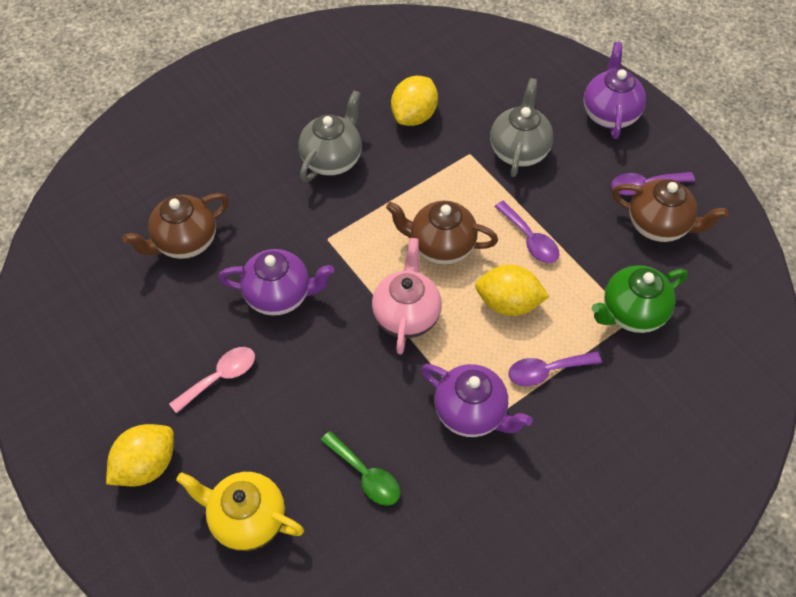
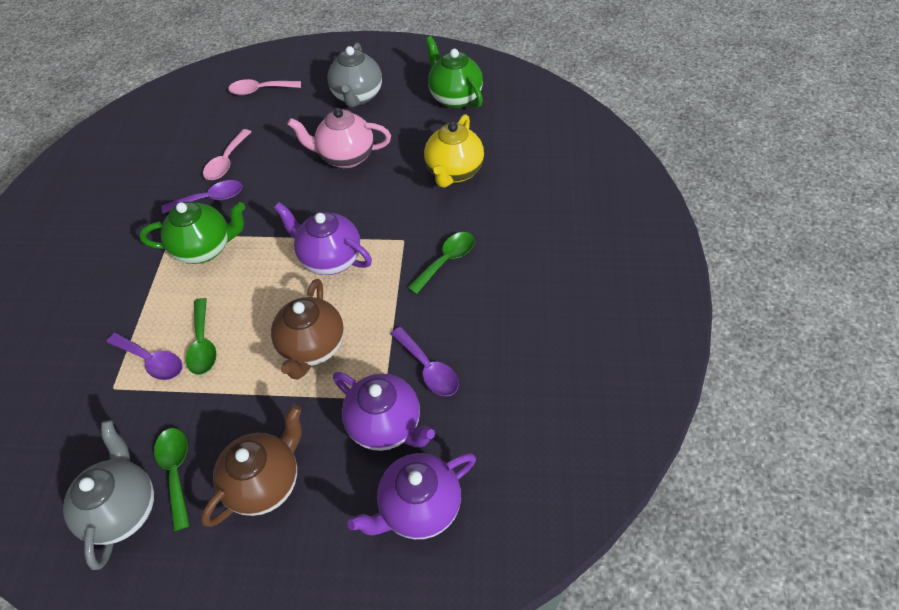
brown teapot: [122,193,229,259] [386,201,498,265] [612,179,728,242] = 3 -> [201,405,302,527] [271,279,344,379] = 2
green spoon: [320,431,400,506] = 1 -> [154,428,190,531] [186,298,217,375] [408,232,475,294] = 3
green teapot: [592,265,688,333] = 1 -> [139,201,245,264] [426,36,483,108] = 2
pink spoon: [169,347,255,414] = 1 -> [203,129,251,180] [228,79,301,95] = 2
yellow lemon: [106,424,174,486] [391,76,438,126] [475,265,549,316] = 3 -> none = 0

